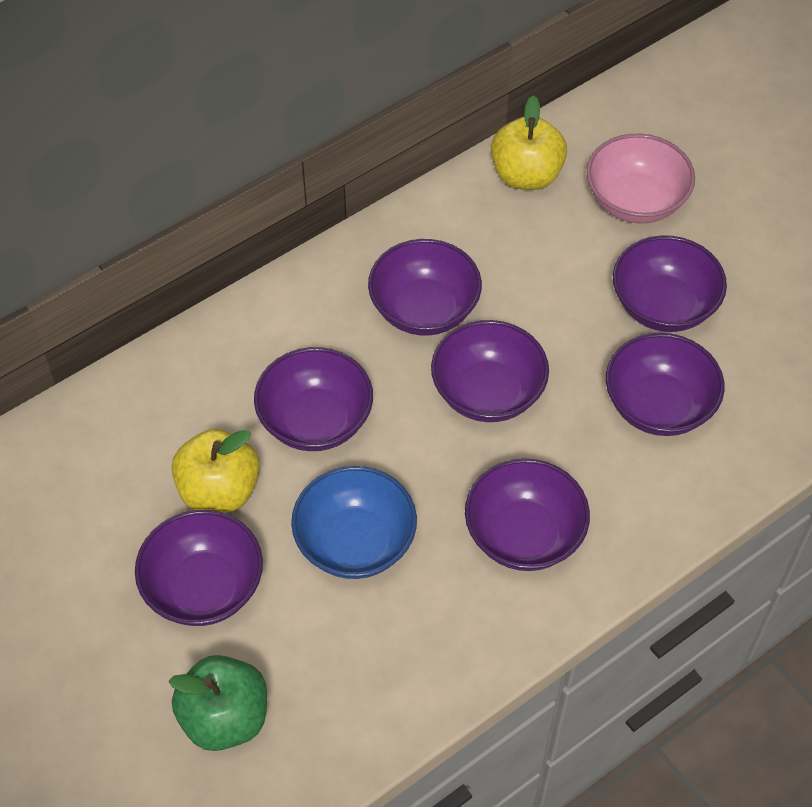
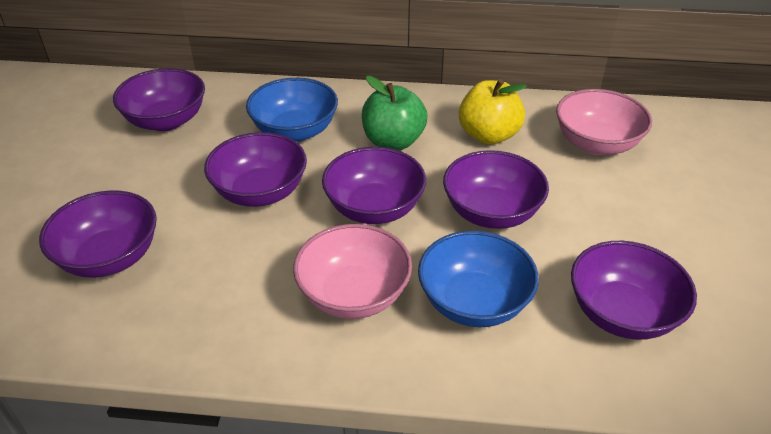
blue bowl: [291,466,417,579] = 1 -> [246,78,338,142] [418,231,539,327] = 2
pink bowl: [587,134,695,223] = 1 -> [293,224,412,319] [556,89,652,155] = 2
purple bowl: [135,510,263,626] [254,347,373,451] [368,239,482,336] [431,320,549,422] [465,458,590,571] [606,333,725,436] [613,235,727,332] = 7 -> [39,190,157,278] [113,68,205,131] [204,132,307,207] [322,147,426,224] [443,150,549,229] [571,241,697,340] = 6
yellow apple: [172,429,260,513] [491,95,567,190] = 2 -> [459,79,527,145] = 1

